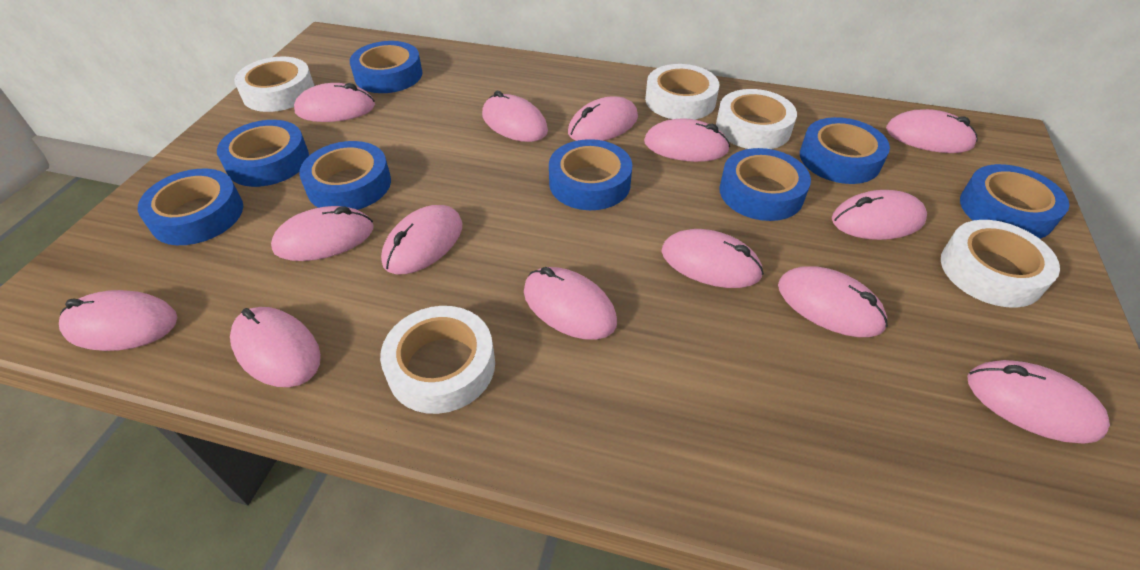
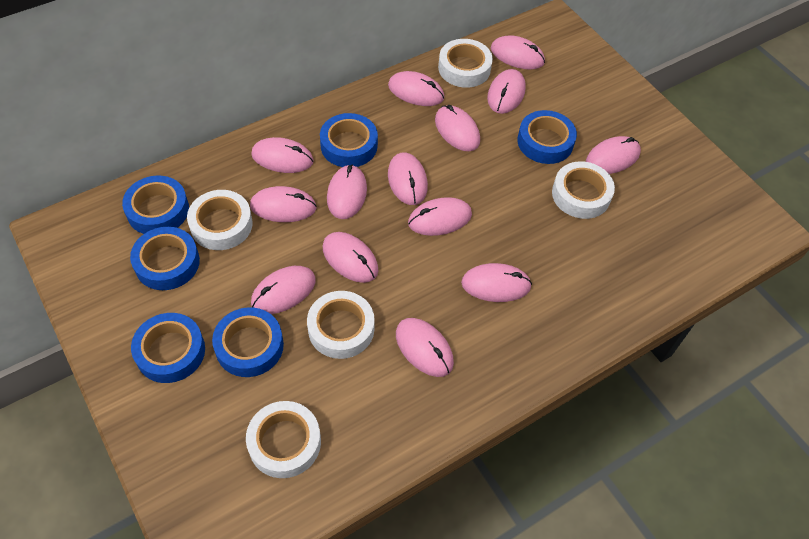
blue tape: [138,169,243,245] [217,120,309,187] [299,141,391,210] [350,41,423,93] [549,139,632,210] [719,148,811,221] [800,117,890,184] [960,164,1069,239] = 8 -> [122,176,189,234] [130,227,200,290] [131,313,205,383] [212,307,284,377] [320,113,378,167] [517,110,577,164] = 6

